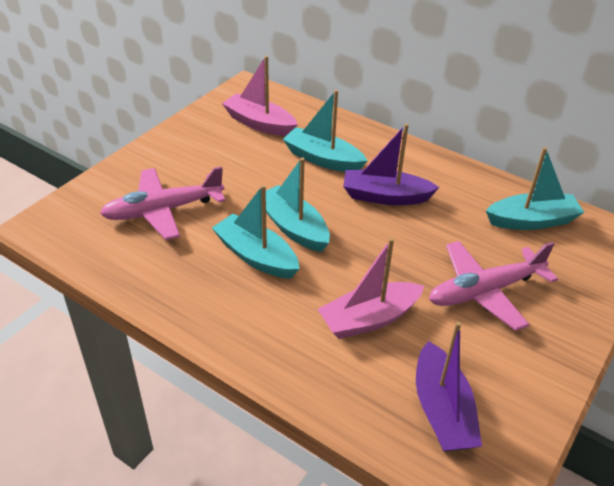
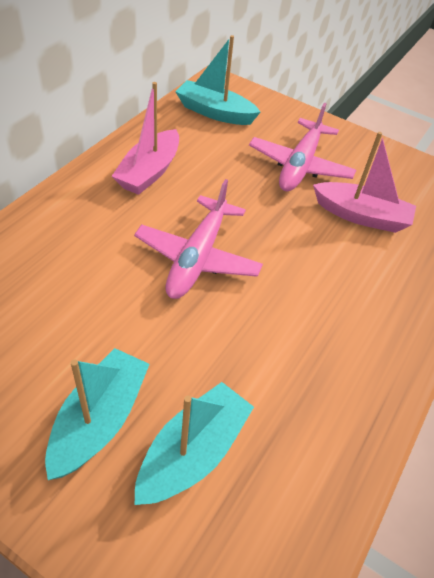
purple boat: [343,123,440,205] [416,321,482,452] = 2 -> none = 0
turquoise boat: [212,185,299,279] [266,158,330,252] [283,90,368,172] [486,147,584,230] = 4 -> [45,348,150,480] [134,382,254,505] [175,35,261,125] = 3

